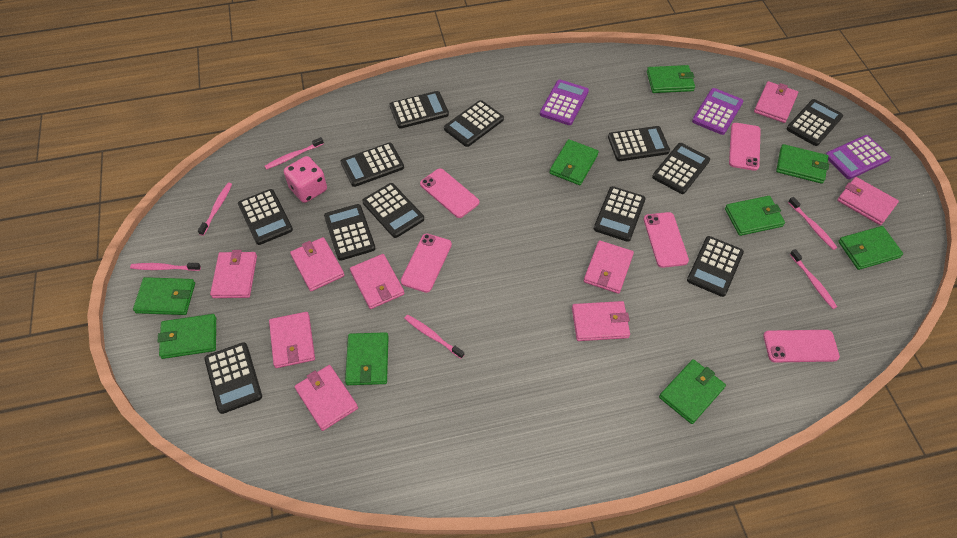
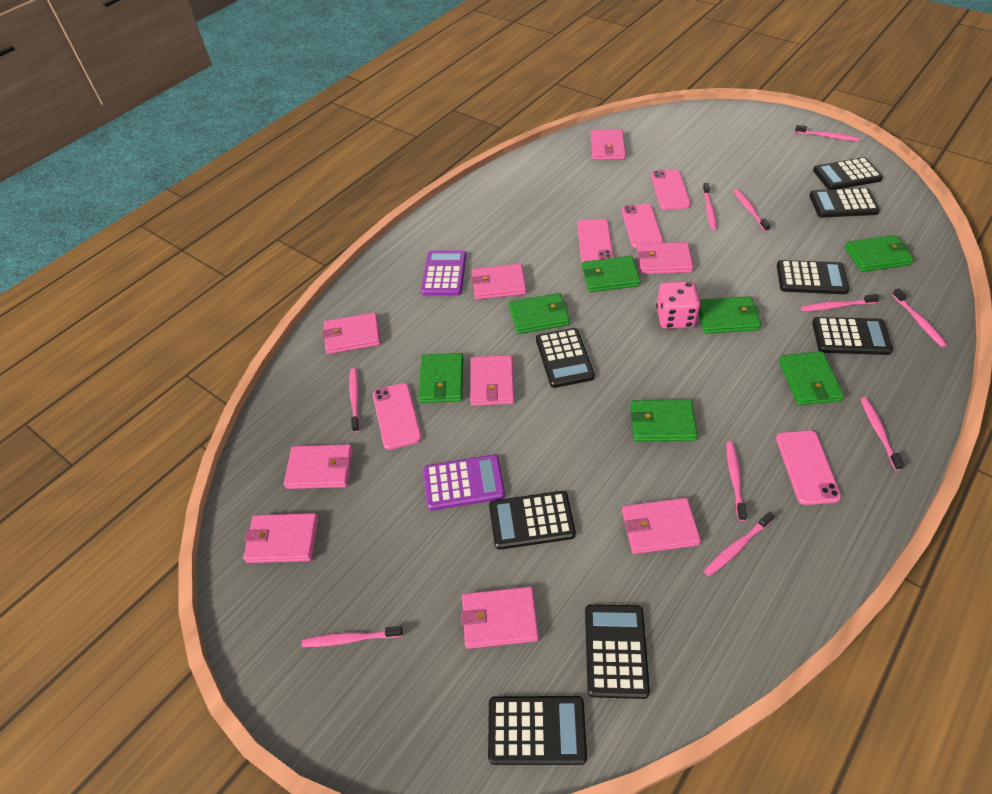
black calculator: [204,342,262,414] [238,189,293,245] [324,204,376,261] [340,143,404,187] [362,183,424,238] [390,91,449,129] [444,100,504,147] [594,186,646,242] [608,126,670,161] [652,143,710,194] [687,236,744,297] [786,99,843,146] = 12 -> [488,696,587,765] [489,491,576,550] [536,328,595,388] [585,604,650,699] [777,260,849,294] [809,188,880,218] [812,317,893,355] [813,157,883,189] = 8
green wallet: [133,277,195,315] [157,314,216,359] [345,332,389,385] [549,139,599,185] [647,65,695,93] [659,359,726,424] [725,196,785,236] [776,144,829,184] [838,226,903,270] = 9 -> [418,353,463,403] [509,293,570,334] [582,256,641,292] [631,400,698,441] [699,296,761,334] [779,351,844,405] [845,235,914,272] = 7
pink toothbrush: [130,263,201,271] [198,183,232,236] [265,137,324,170] [404,315,464,359] [788,197,837,250] [790,249,837,309] = 6 -> [302,626,403,647] [349,368,360,432] [703,183,717,230] [704,511,775,576] [726,442,747,521] [734,189,771,232] [795,125,860,141] [801,294,879,311] [861,397,905,471] [892,288,947,347] = 10
purple calculator: [540,80,589,125] [692,88,743,135] [826,135,891,179] = 3 -> [421,250,467,296] [423,455,505,511] = 2

